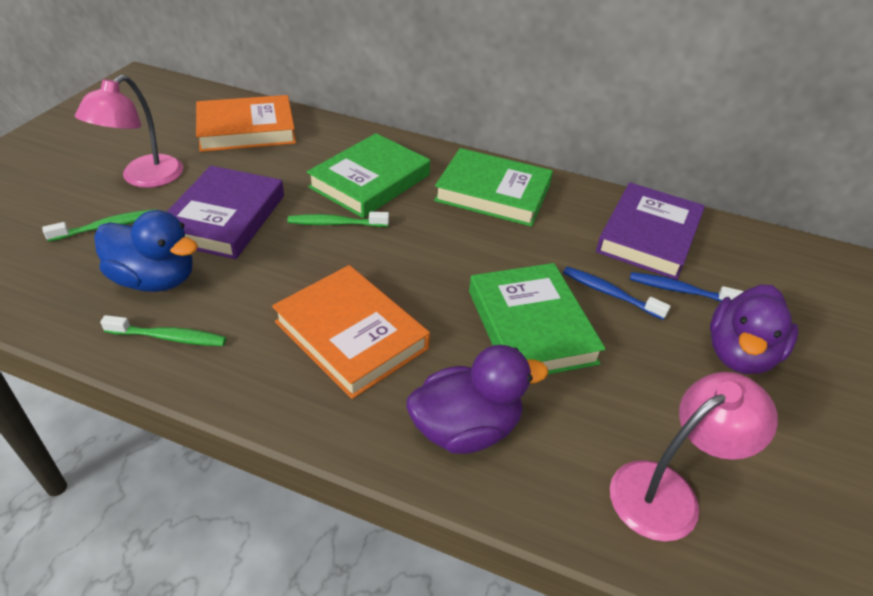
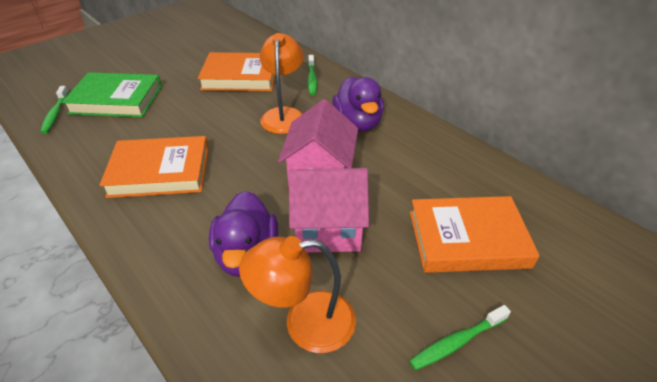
blue duck: [94,210,198,292] = 1 -> none = 0
blue toothbrush: [563,267,671,320] [630,272,744,302] = 2 -> none = 0
green book: [307,133,430,218] [434,148,553,227] [469,263,606,374] = 3 -> [62,72,162,117] = 1
orange book: [196,95,296,152] [272,265,430,399] = 2 -> [100,136,209,198] [198,52,275,91] [410,196,540,273] = 3
orange lamp: none = 0 -> [239,236,356,353] [260,33,304,134] = 2
pink house: none = 0 -> [278,99,358,187] [289,168,369,252] = 2
pink lamp: [75,75,183,188] [610,372,778,542] = 2 -> none = 0
purple book: [167,166,284,259] [596,183,705,280] = 2 -> none = 0

